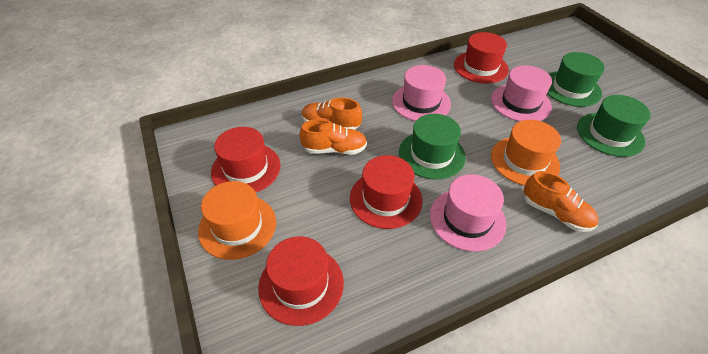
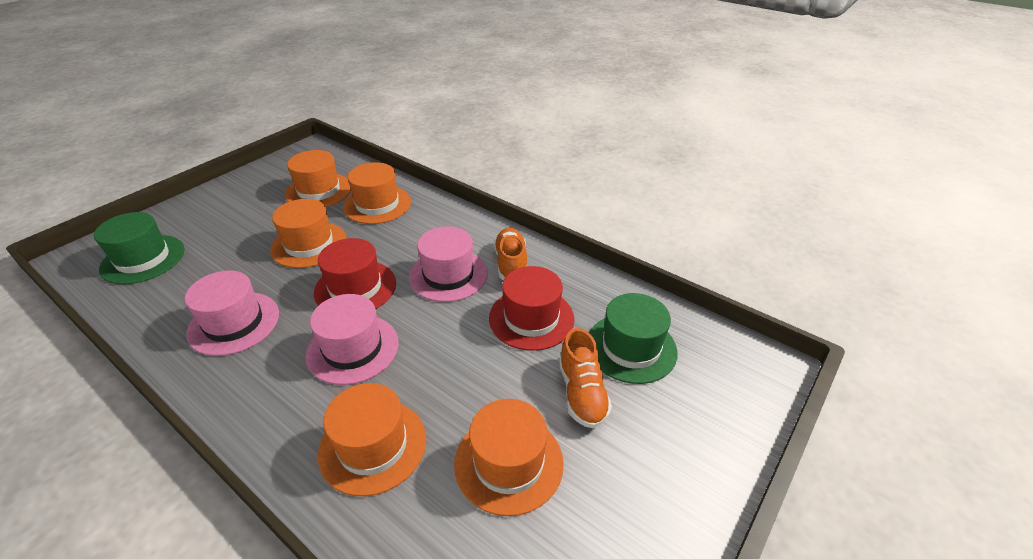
green hat: [399,114,466,180] [547,52,605,107] [577,95,651,157] = 3 -> [94,212,184,284] [589,293,678,384] = 2
orange hat: [198,181,276,260] [491,120,561,185] = 2 -> [270,199,347,268] [285,150,351,207] [318,383,426,496] [343,162,411,224] [454,399,564,516] = 5
orange shoe: [300,119,367,155] [302,98,362,130] [524,171,599,232] = 3 -> [494,228,527,280] [559,328,612,428] = 2
red hat: [211,127,281,192] [258,236,344,326] [350,155,422,229] [454,32,509,84] = 4 -> [314,238,396,309] [489,266,575,351] = 2

